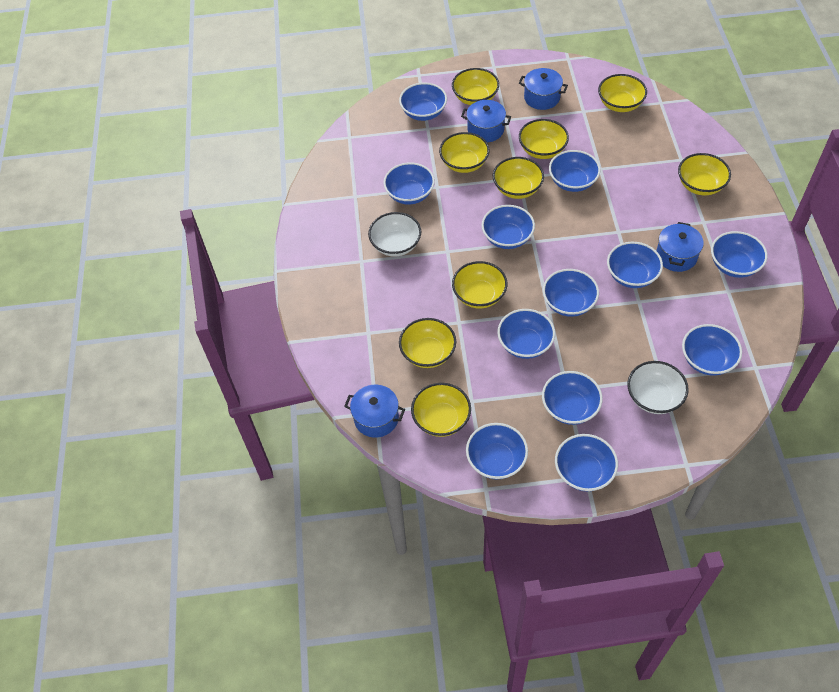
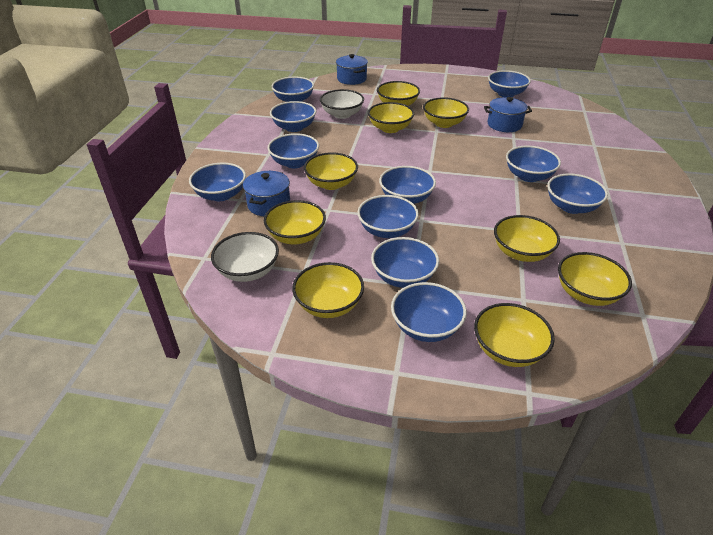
blue bowl: [383,162,435,204] [399,82,447,121] [466,423,528,479] [481,205,535,249] [497,309,555,359] [542,371,603,425] [543,269,599,317] [549,150,601,192] [555,434,618,491] [607,242,663,288] [682,324,742,376] [711,231,768,278] = 12 -> [189,163,246,201] [267,133,319,168] [270,101,316,132] [271,77,314,102] [357,195,419,238] [371,237,439,288] [379,166,436,204] [391,282,467,342] [488,70,531,97] [506,146,561,182] [547,173,608,214] = 11
blue pot: [344,385,405,438] [461,100,511,142] [519,68,568,110] [656,222,704,272] = 4 -> [243,171,290,216] [336,54,368,85] [484,97,532,132] = 3

